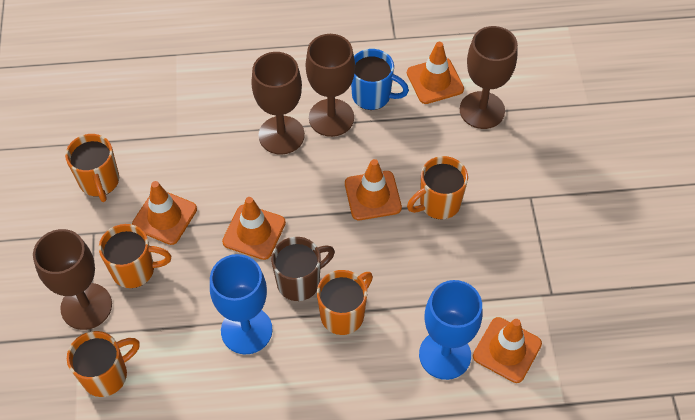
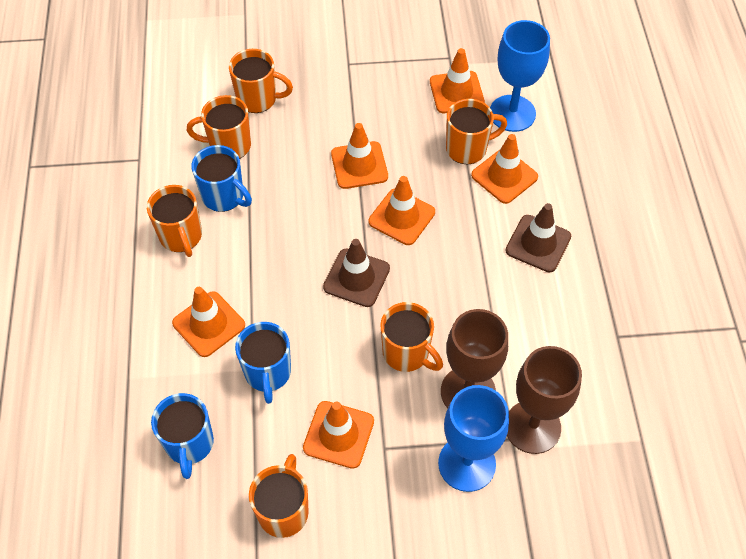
blue mug: [351,49,409,110] = 1 -> [151,393,214,479] [191,145,252,212] [235,322,291,404] = 3
brown goblet: [33,229,112,330] [251,52,305,155] [306,34,355,137] [460,26,518,129] = 4 -> [441,309,508,408] [507,346,582,454] = 2
brown mug: [271,237,335,301] = 1 -> none = 0
brown traffic cone: none = 0 -> [323,239,390,307] [505,203,571,272] = 2
orange mug: [65,134,119,202] [67,331,140,397] [99,224,171,288] [317,270,373,335] [407,156,468,220] = 5 -> [147,185,202,257] [186,95,251,159] [229,49,293,113] [249,454,309,538] [380,302,443,372] [446,99,507,164] = 6
orange traffic cone: [132,181,197,245] [222,197,286,260] [345,159,402,220] [407,42,464,104] [473,317,542,383] = 5 -> [172,287,245,357] [303,401,374,469] [331,123,388,189] [369,176,435,245] [430,48,485,113] [471,134,538,204] = 6

